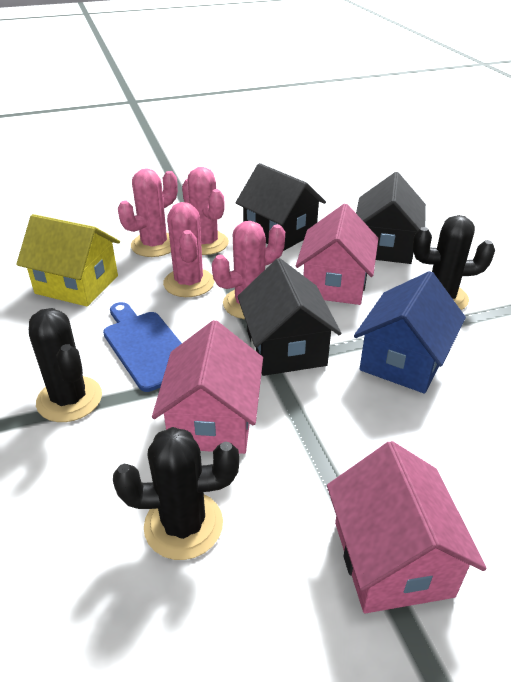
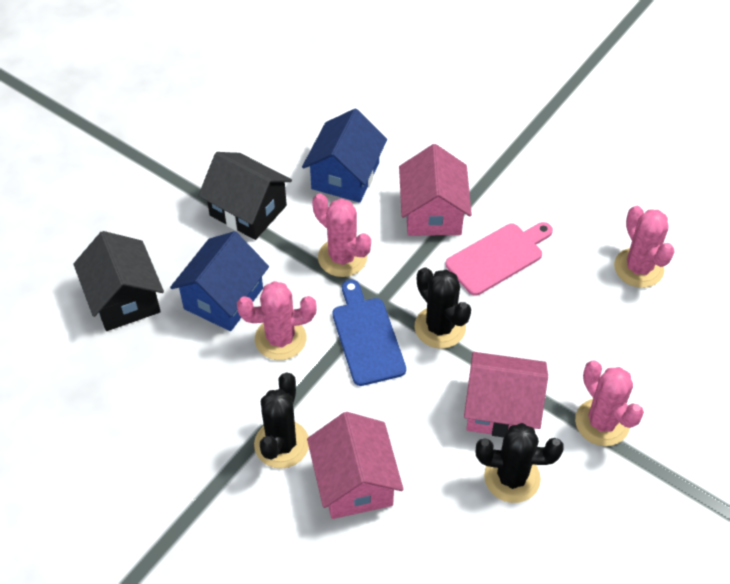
black house: [236,163,326,251] [237,258,342,376] [356,172,426,264] = 3 -> [73,231,164,331] [198,152,292,240] = 2
blue house: [354,271,466,393] = 1 -> [170,231,269,331] [302,109,387,203] = 2
pink cutting board: none = 0 -> [446,222,553,296] = 1
yellow house: [16,214,120,307] = 1 -> none = 0

